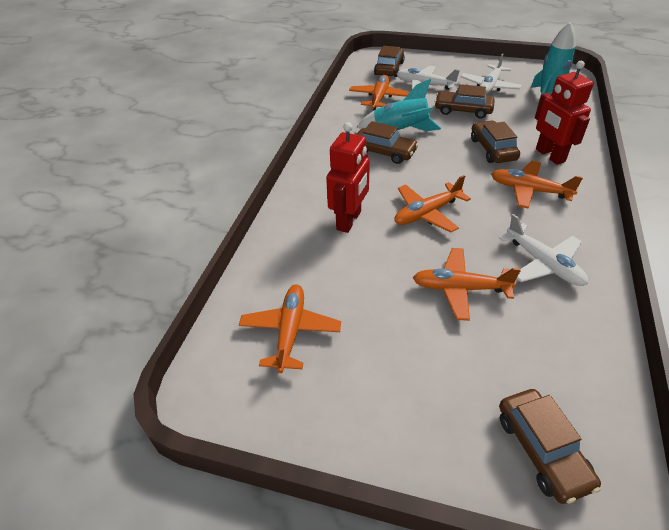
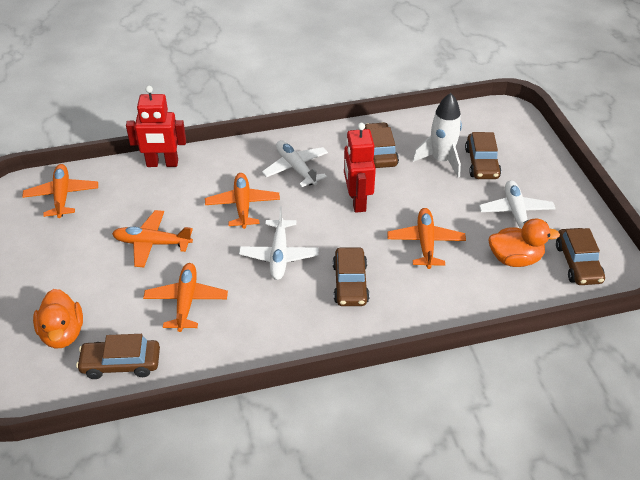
orange duck: none = 0 -> [33,289,83,348] [488,218,560,267] = 2
turquoise rocket: [357,79,441,131] [531,22,575,109] = 2 -> none = 0
white rocket: none = 0 -> [413,93,462,178] = 1

